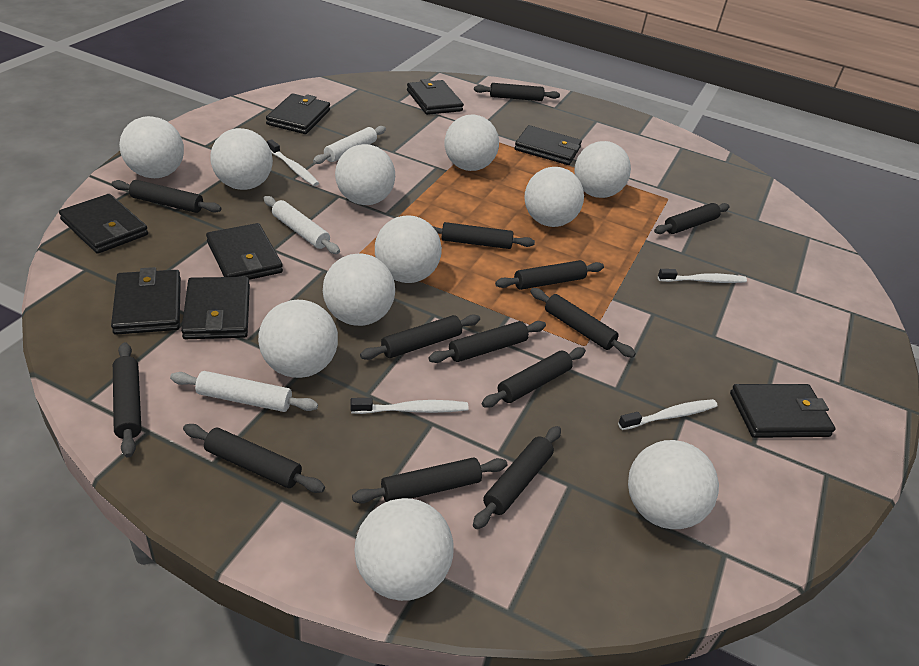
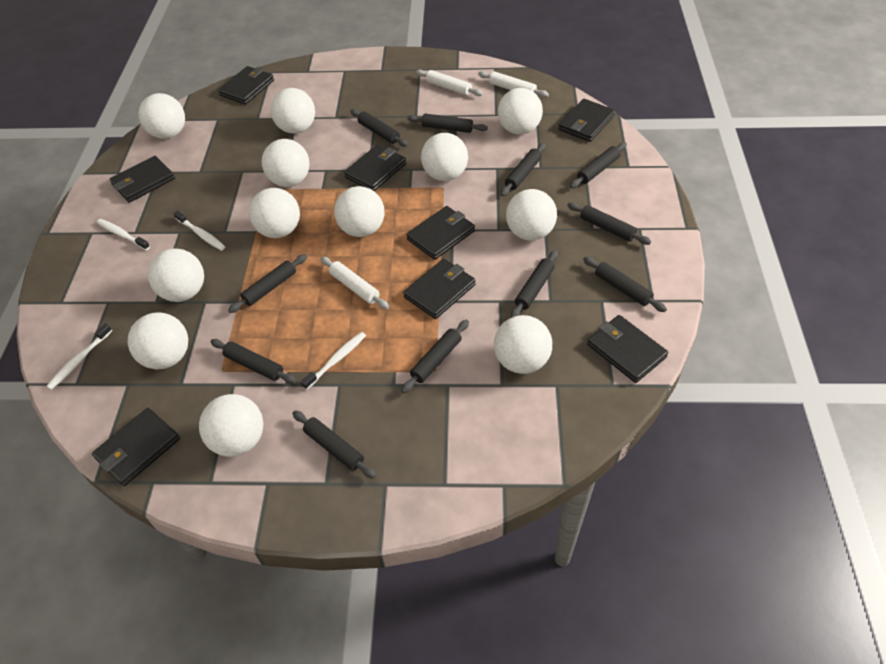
black rolling pin: [112,180,222,213] [113,342,141,458] [183,424,325,493] [352,457,507,504] [360,314,480,360] [428,321,546,363] [433,222,535,249] [473,426,561,529] [474,83,560,101] [482,347,586,408] [495,260,604,290] [530,288,636,358] [654,203,730,234] = 13 -> [211,339,296,384] [228,254,307,313] [292,411,376,479] [350,109,408,147] [401,320,469,393] [407,114,488,133] [501,143,545,196] [511,250,558,318] [567,202,651,245] [570,142,627,188] [583,257,667,312] = 11
white ball: [119,116,184,178] [210,128,273,190] [258,300,338,378] [323,254,395,326] [335,144,395,205] [354,498,454,601] [375,216,442,283] [445,114,499,171] [524,167,584,227] [574,141,631,198] [628,440,719,529] = 11 -> [128,313,188,369] [139,93,185,139] [148,249,204,302] [199,394,264,457] [249,188,300,238] [262,139,310,187] [270,88,315,134] [334,186,384,237] [421,133,468,181] [494,315,552,374] [498,88,543,135] [506,189,557,241] = 12

